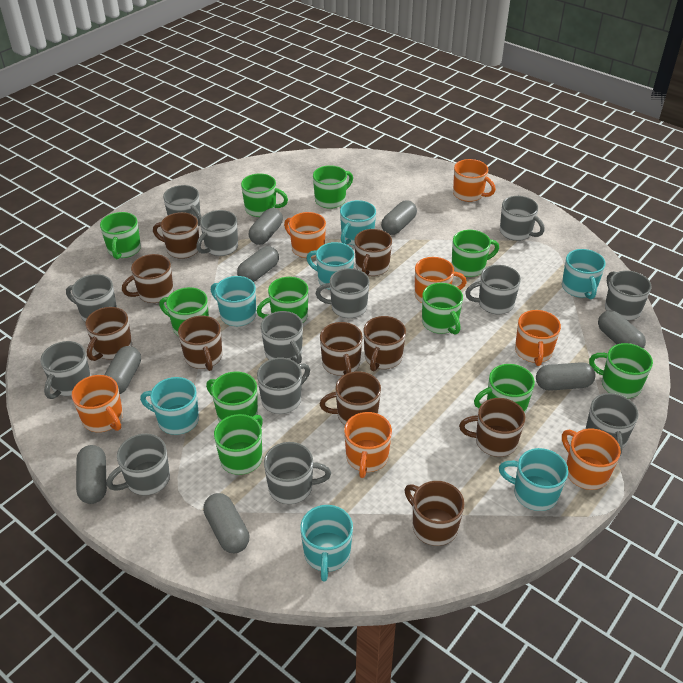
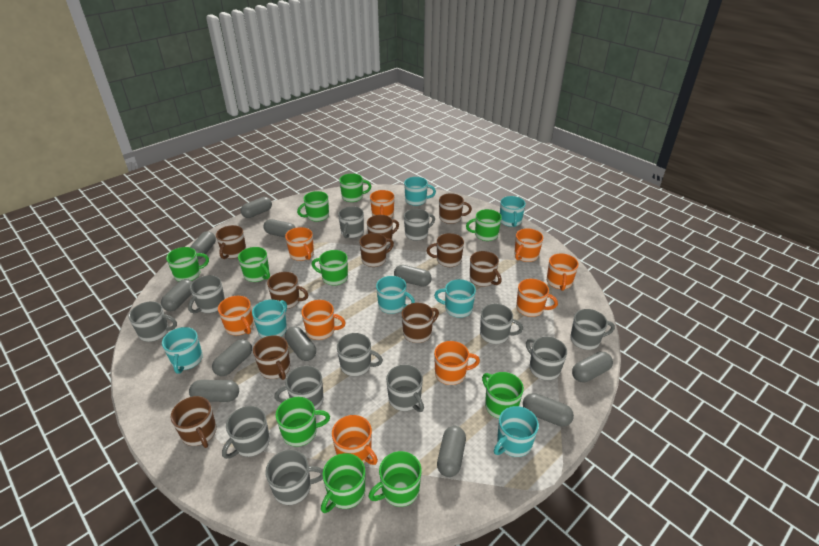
green mug: [100,212,141,259] [159,287,209,336] [206,371,258,422] [214,414,263,475] [241,173,288,217] [257,277,309,322] [313,165,353,209] [422,283,463,335] [452,230,499,277] [474,364,535,413] [589,343,653,398] = 11 -> [166,247,209,281] [238,247,270,282] [276,397,330,447] [297,191,329,222] [311,250,348,285] [321,453,365,513] [339,173,371,202] [368,451,422,507] [466,209,502,241] [482,372,524,419] = 10
grey capsule: [76,445,107,504] [104,346,141,394] [203,493,249,553] [237,246,279,282] [249,208,283,245] [381,200,417,235] [536,362,596,391] [598,310,646,349] = 8 -> [161,279,192,311] [189,380,239,402] [190,231,216,259] [212,339,252,376] [241,197,272,218] [263,219,296,237] [285,326,316,361] [394,265,432,287] [437,426,466,477] [523,393,574,427] [572,352,613,382] = 11
grey mug: [40,341,91,399] [66,274,117,322] [107,434,170,495] [163,185,202,226] [196,210,238,256] [257,358,310,414] [261,311,303,364] [264,442,331,504] [316,268,370,318] [465,265,521,314] [500,196,545,241] [586,393,639,455] [605,271,652,321] = 13 -> [128,301,177,342] [188,275,225,313] [222,406,270,459] [265,450,323,505] [274,366,324,410] [337,333,383,376] [338,207,364,238] [386,365,424,412] [404,209,435,241] [480,304,523,344] [526,337,567,380] [570,309,615,350] = 12
orange mug: [72,375,123,432] [284,212,326,258] [344,412,392,478] [415,257,467,303] [453,159,496,202] [515,310,561,366] [562,428,621,490] = 7 -> [218,296,254,335] [285,227,314,261] [301,300,346,340] [332,415,378,465] [370,190,394,218] [434,341,480,385] [514,228,543,262] [516,279,558,317] [547,253,579,291] = 9

